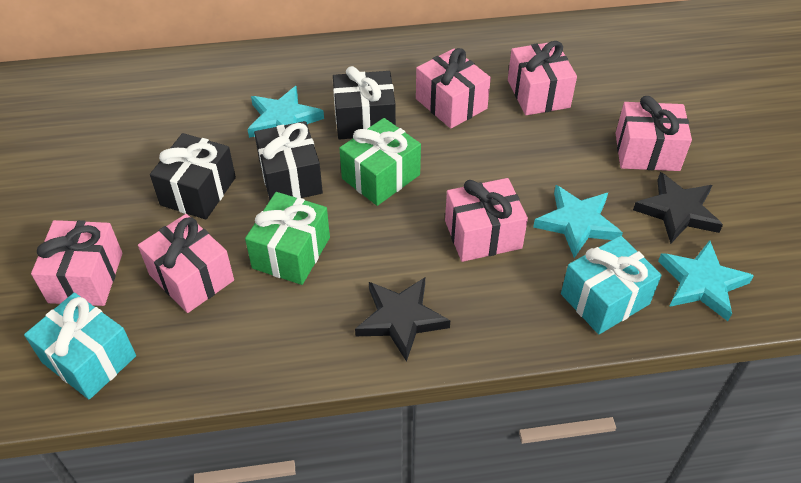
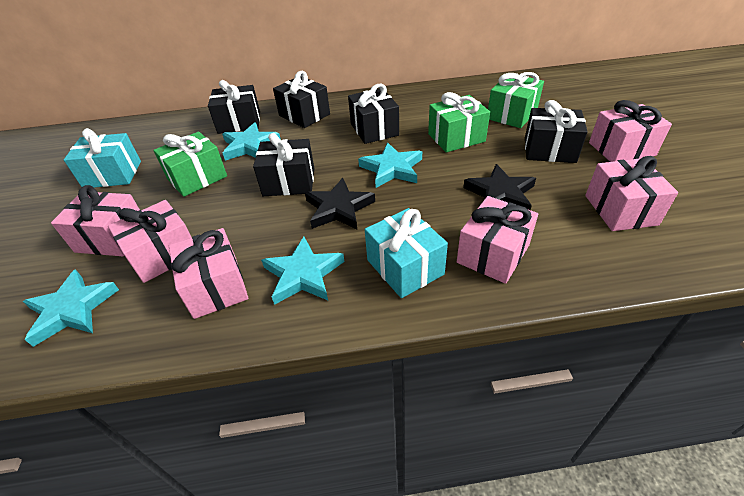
black gift: [150,133,236,220] [254,121,323,200] [333,66,396,140] = 3 -> [208,80,260,134] [253,133,314,196] [273,71,330,128] [348,84,399,144] [525,100,588,163] = 5
green gift: [245,192,330,285] [339,118,421,206] = 2 -> [153,132,227,197] [428,92,490,152] [488,72,544,128] = 3
turquoise star: [247,86,324,138] [533,185,623,258] [658,240,754,321] = 3 -> [23,269,119,347] [222,122,281,161] [261,237,345,305] [358,142,422,188] = 4

